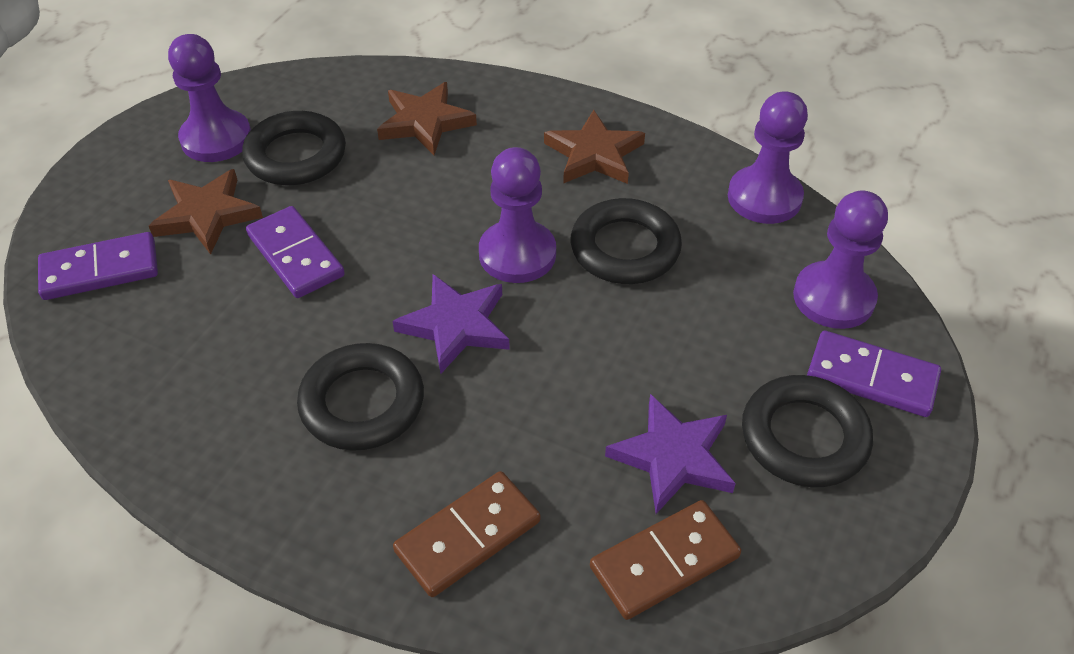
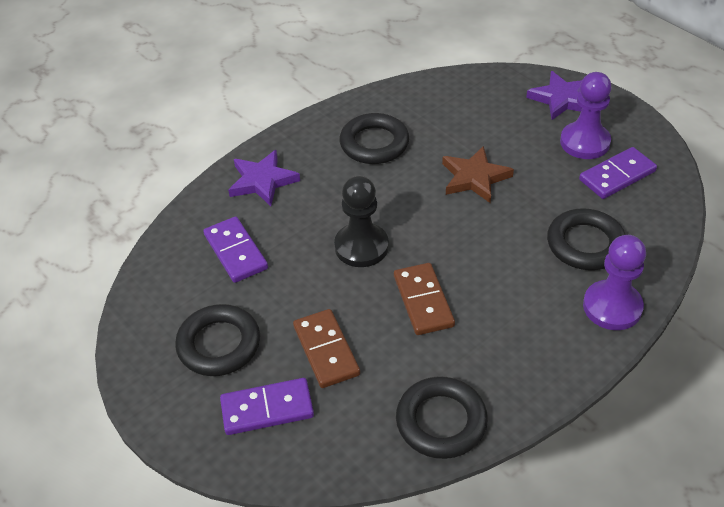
black pawn: none = 0 -> [334,176,389,267] = 1
brown star: [149,169,263,255] [377,82,477,155] [544,110,645,184] = 3 -> [442,146,514,203] = 1
purple pawn: [168,34,251,162] [479,147,556,283] [728,91,808,224] [793,190,888,329] = 4 -> [560,72,612,159] [583,235,646,330] = 2

